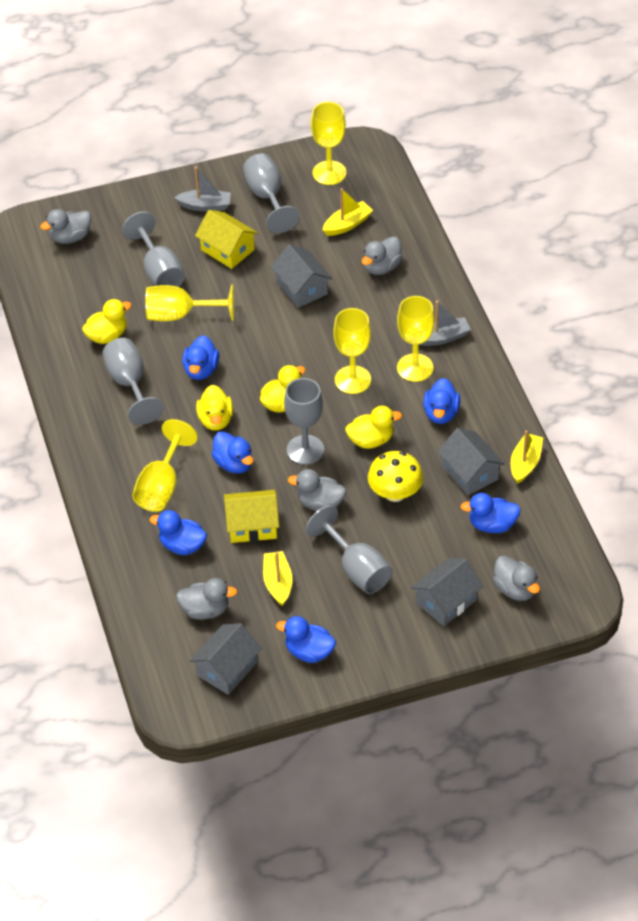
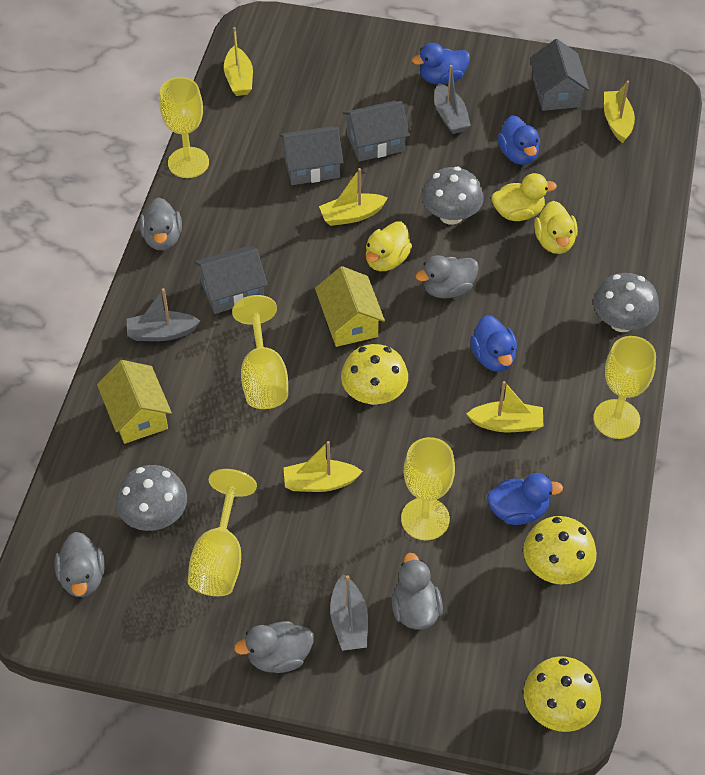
blue duck: [150,510,207,555] [182,335,219,380] [211,431,253,473] [276,616,336,663] [423,378,460,424] [461,493,521,533] = 6 -> [412,43,470,84] [470,315,517,372] [487,473,563,525] [498,115,540,165] = 4
grey boat: [174,167,231,211] [418,301,471,346] = 2 -> [127,288,201,341] [330,574,368,651] [434,65,471,134] = 3
grey goblet: [102,338,164,425] [122,212,185,287] [243,153,300,233] [284,378,324,465] [306,505,393,594] = 5 -> none = 0
grey mushroom: none = 0 -> [116,465,187,531] [422,167,484,225] [594,273,659,332] = 3
yellow boat: [263,551,292,606] [323,188,373,236] [511,430,543,484] = 3 -> [224,27,253,96] [283,441,363,492] [319,168,388,226] [466,381,543,432] [604,81,635,143] = 5
yellow duck: [82,299,132,344] [196,385,233,431] [260,365,305,413] [345,406,402,449] = 4 -> [366,221,412,271] [491,173,557,221] [534,201,578,254] = 3
yellow mushroom: [368,451,423,502] = 1 -> [341,344,408,405] [523,516,597,584] [524,656,601,732] = 3

